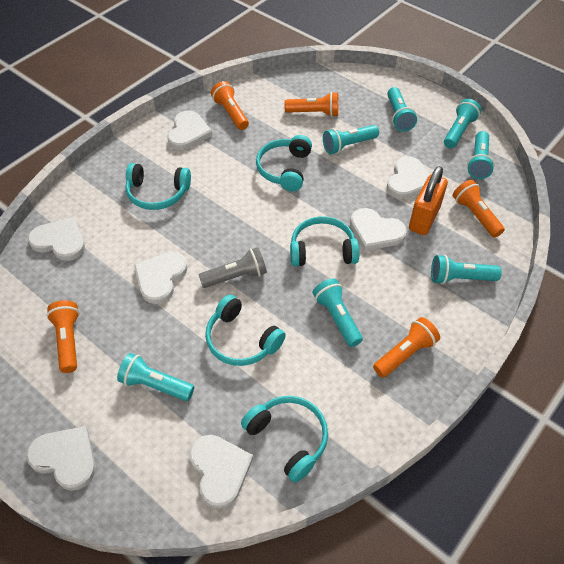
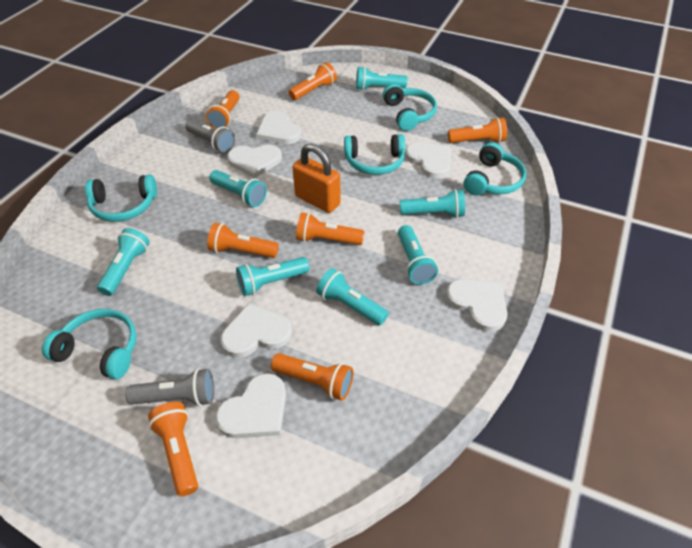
grey flashlight: [199,247,267,288] = 1 -> [125,368,214,406] [185,119,235,153] = 2
orange flashlight: [47,300,80,373] [211,81,249,130] [284,92,339,117] [373,317,440,378] [453,180,505,238] = 5 -> [148,402,198,497] [206,90,240,129] [207,223,279,258] [271,353,353,401] [289,62,337,100] [296,212,365,245] [448,117,507,143] = 7
white heart: [26,426,96,491] [28,217,85,261] [134,252,188,304] [167,111,213,150] [189,435,253,509] [350,208,407,251] [387,156,430,199] = 7 -> [215,373,286,438] [221,303,292,358] [227,145,282,178] [256,111,301,144] [405,142,451,179] [446,279,508,332] = 6

